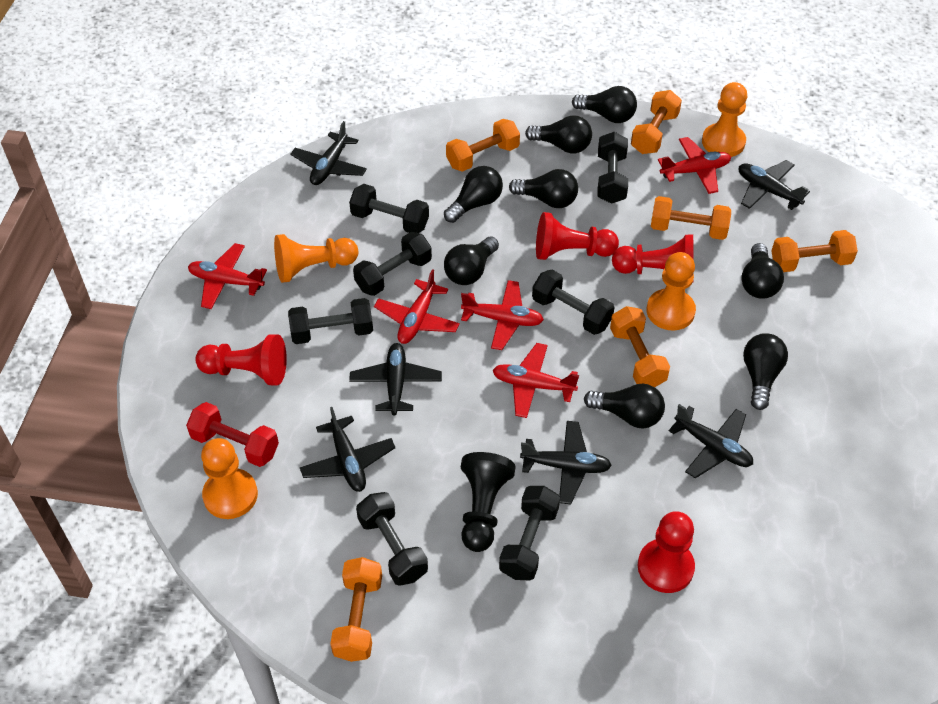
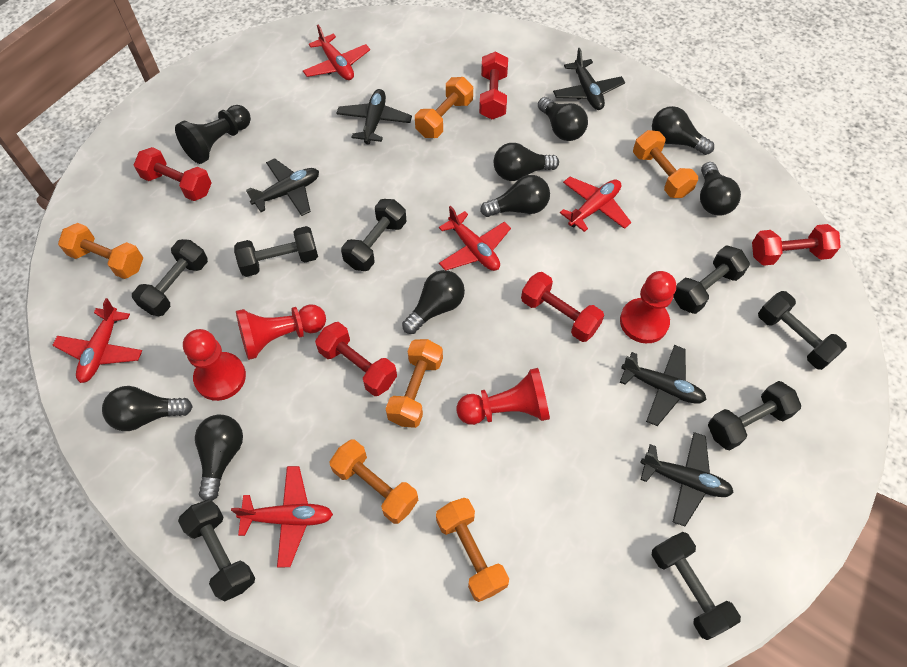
black dumbbell: [288,298,373,344] [349,184,429,233] [353,232,432,296] [356,492,428,586] [499,486,560,581] [532,270,615,335] [597,132,628,204] = 7 -> [132,239,208,316] [178,499,255,601] [234,226,318,277] [341,199,406,271] [652,532,741,640] [673,246,750,314] [708,381,801,450] [758,291,847,370] = 8
black plane: [290,121,367,185] [300,407,395,492] [349,343,442,415] [520,421,612,504] [669,404,753,478] [739,160,810,210] = 6 -> [246,158,319,216] [336,89,412,144] [553,48,625,110] [620,345,707,426] [640,432,734,527] = 5
orange pawn: [201,438,258,519] [274,234,358,283] [647,252,696,330] [702,82,747,157] = 4 -> none = 0
red dumbbell: [186,402,279,467] = 1 -> [134,147,211,201] [315,322,397,396] [479,51,508,119] [521,272,604,342] [752,224,841,266] = 5

